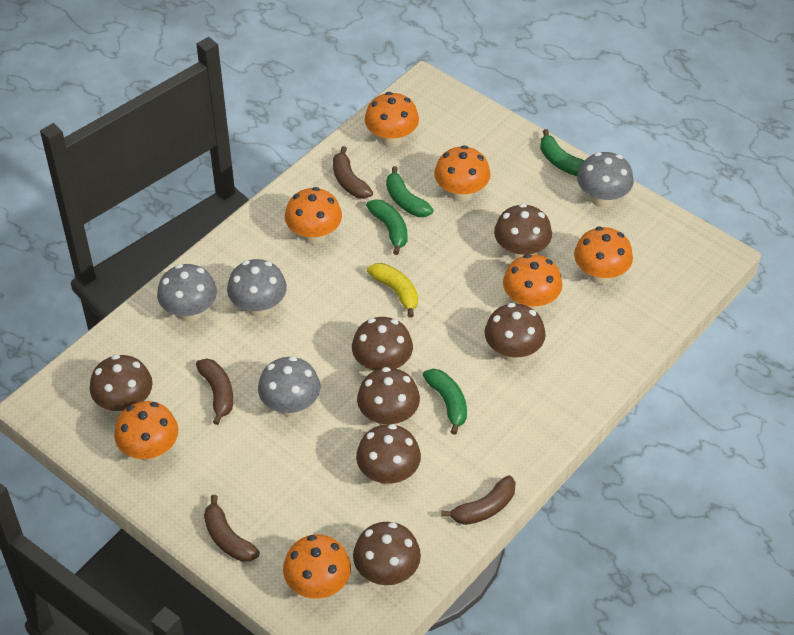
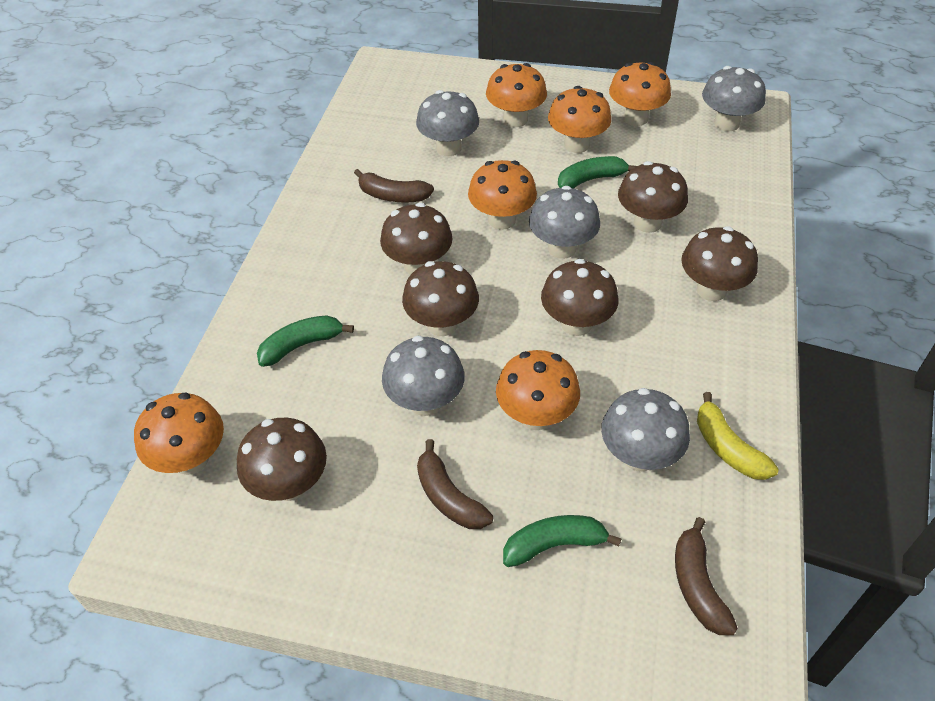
brown banana: [196,358,233,425] [204,495,260,562] [333,146,373,199] [441,475,516,525] = 4 -> [354,169,434,203] [417,439,494,529] [675,517,738,635] = 3
brown mushroom: [90,355,153,414] [352,317,413,372] [353,522,421,585] [356,424,421,486] [357,367,420,425] [484,303,546,362] [494,203,552,260] = 7 -> [237,418,327,501] [380,203,453,275] [402,261,479,336] [541,259,618,336] [618,161,688,233] [681,226,758,301] = 6
green banana: [366,199,408,255] [386,166,433,217] [423,369,467,435] [540,129,584,176] = 4 -> [257,315,354,367] [503,515,622,567] [558,156,636,189] = 3
grey mushroom: [157,264,217,322] [227,259,287,317] [258,356,321,417] [577,152,634,208] = 4 -> [382,336,465,416] [416,90,479,156] [529,186,600,259] [601,388,690,471] [702,66,766,131] = 5
orange mushroom: [114,401,178,462] [283,534,351,599] [285,187,342,244] [365,92,419,147] [434,145,490,202] [503,254,562,311] [574,227,633,284] = 7 -> [134,393,224,475] [468,160,537,230] [486,63,547,127] [496,350,580,430] [548,86,611,153] [609,62,671,126] = 6

